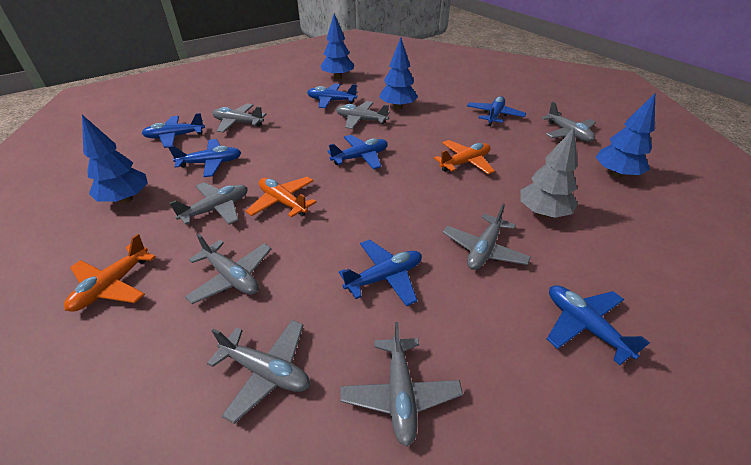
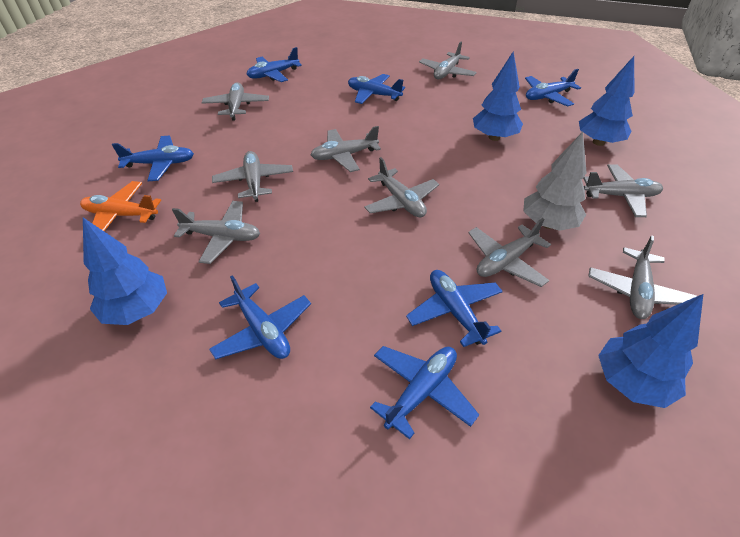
grey plane: [169,182,248,225] [185,234,272,304] [207,320,310,424] [212,103,267,132] [336,101,390,129] [340,322,463,447] [443,203,531,270] [541,102,596,142] = 8 -> [172,201,260,264] [202,82,269,121] [212,151,293,202] [311,126,381,172] [364,157,439,218] [419,42,477,79] [468,218,551,287] [583,164,663,217] [588,235,697,319] = 9
orange plane: [64,234,156,312] [246,177,316,218] [434,140,495,175] = 3 -> [80,181,161,231] = 1

